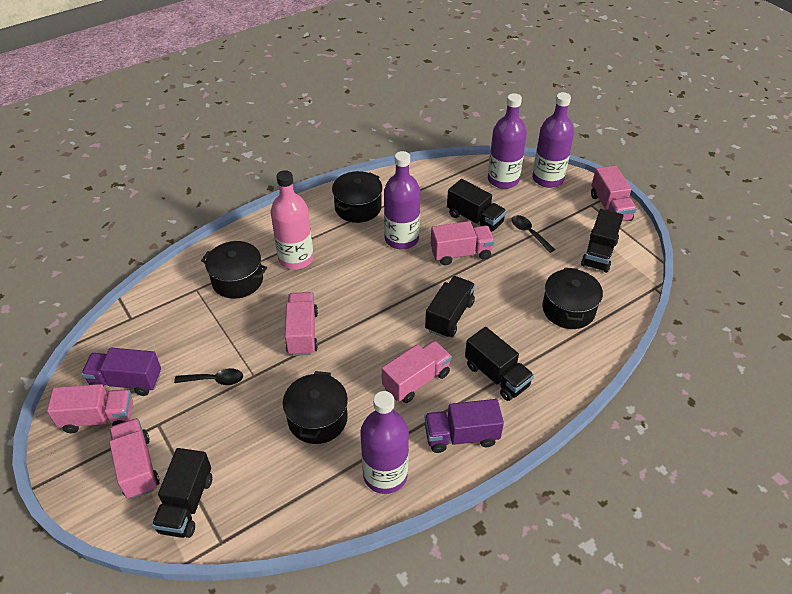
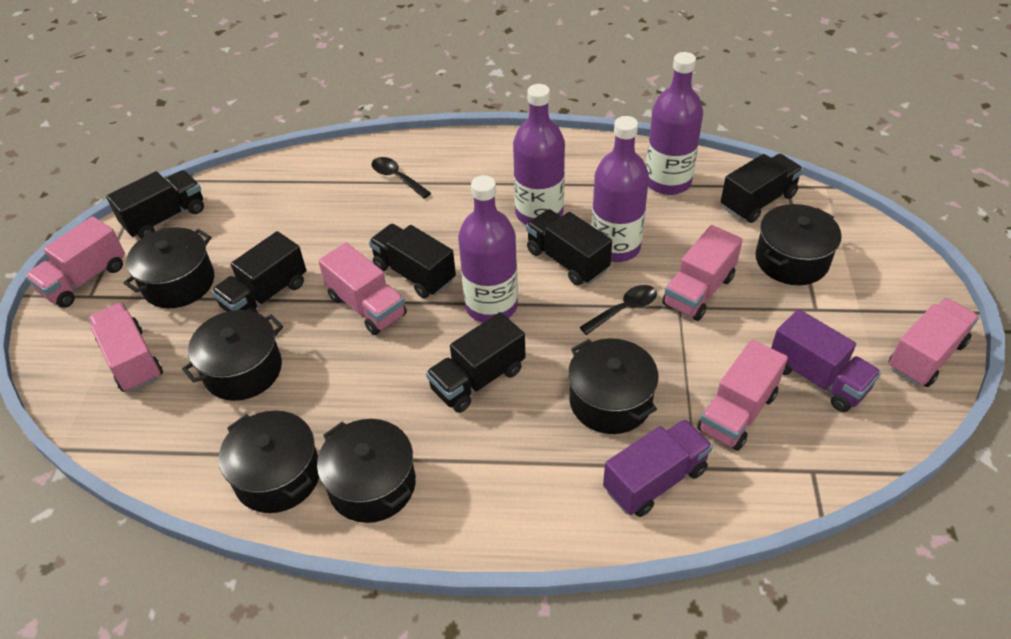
black pot: [201,241,267,299] [283,371,348,444] [332,171,382,223] [542,268,603,329] = 4 -> [123,227,214,308] [182,310,283,401] [219,411,319,513] [317,419,416,523] [568,338,659,434] [755,204,842,285] = 6
black truck: [152,448,212,538] [425,276,475,338] [447,179,506,232] [465,327,534,401] [581,209,623,273] = 5 -> [106,170,204,239] [211,231,306,313] [369,224,456,298] [426,312,525,413] [526,209,612,286] [721,154,803,223] = 6
pink bottle: [271,170,314,270] = 1 -> none = 0

